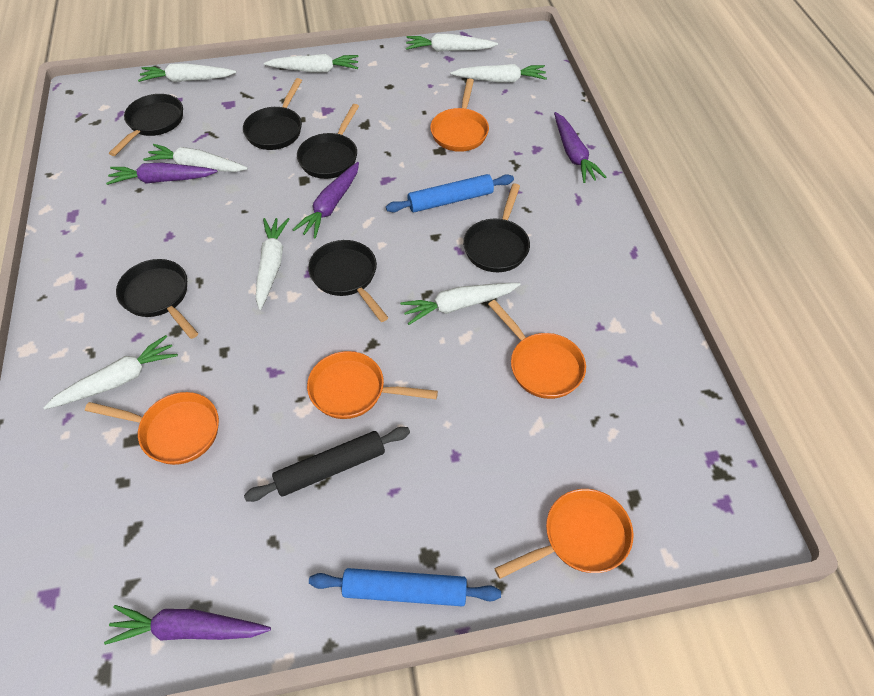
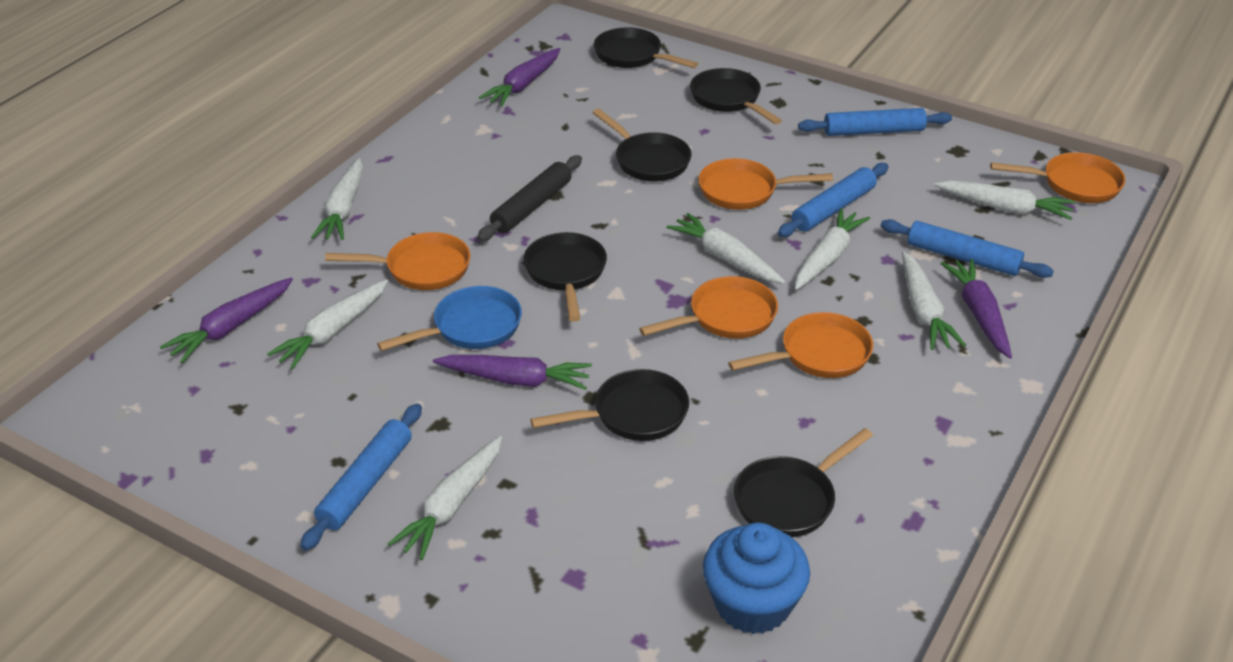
blue cupcake: none = 0 -> [703,523,810,634] = 1
blue pan: none = 0 -> [377,286,522,351] = 1
blue rolling pin: [309,568,501,606] [386,174,514,212] = 2 -> [300,403,422,551] [778,163,888,237] [798,108,952,136] [881,219,1054,278] = 4
white carrot: [43,335,178,409] [138,63,236,82] [143,144,248,172] [255,218,289,310] [264,54,359,73] [400,283,521,325] [406,34,498,52] [450,64,547,83] = 8 -> [267,279,388,369] [311,158,363,240] [388,436,502,560] [666,213,786,284] [795,208,870,290] [902,252,966,350] [934,181,1075,220] = 7

